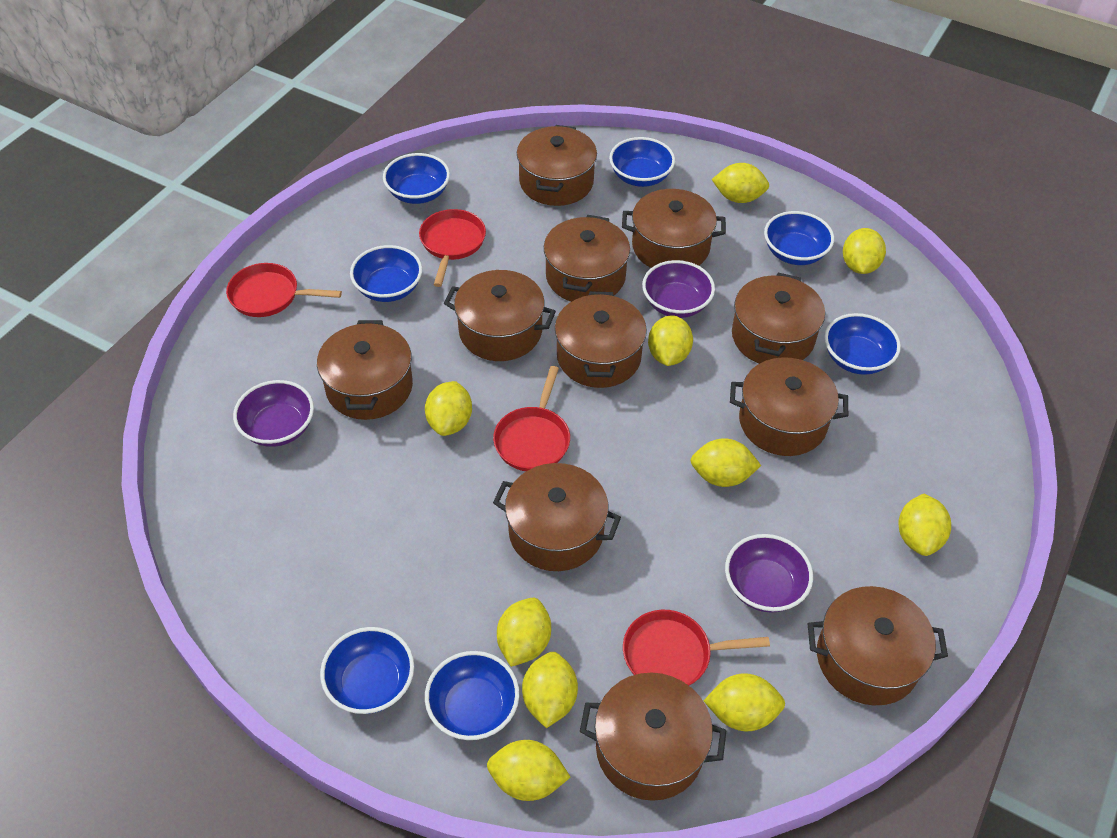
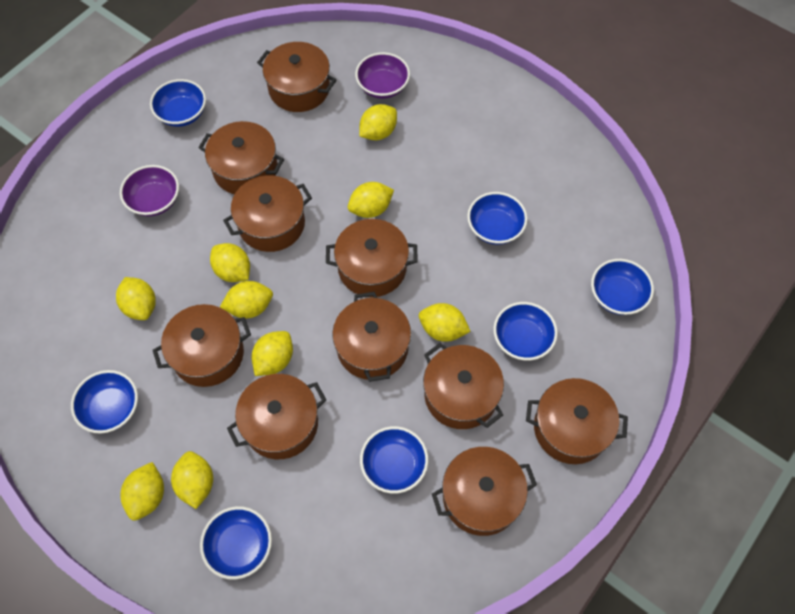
brown pot: [317,320,413,420] [444,270,556,361] [493,463,621,571] [517,125,597,206] [544,215,630,302] [555,291,647,388] [580,673,727,801] [622,189,726,268] [730,357,848,456] [732,272,825,364] [808,586,948,705] = 11 -> [153,304,251,387] [198,121,284,194] [223,175,312,252] [227,374,326,459] [257,42,336,112] [326,219,418,297] [332,292,411,382] [423,343,504,429] [432,447,537,536] [526,378,628,464] = 10
purple bowl: [233,380,314,447] [642,260,715,318] [725,534,813,613] = 3 -> [120,165,179,216] [355,52,410,99] = 2
red pan: [226,263,342,317] [419,209,486,287] [493,366,570,471] [623,610,770,685] = 4 -> none = 0
yellow lemon: [425,381,472,436] [487,740,570,801] [497,598,551,667] [522,652,578,728] [648,315,693,366] [691,438,761,487] [704,673,785,731] [712,163,769,203] [843,228,886,274] [898,494,951,556] = 10 -> [116,277,156,320] [120,462,164,521] [171,451,213,509] [210,243,250,282] [220,281,273,319] [252,331,293,376] [348,182,394,218] [359,104,397,140] [419,303,471,342] = 9

